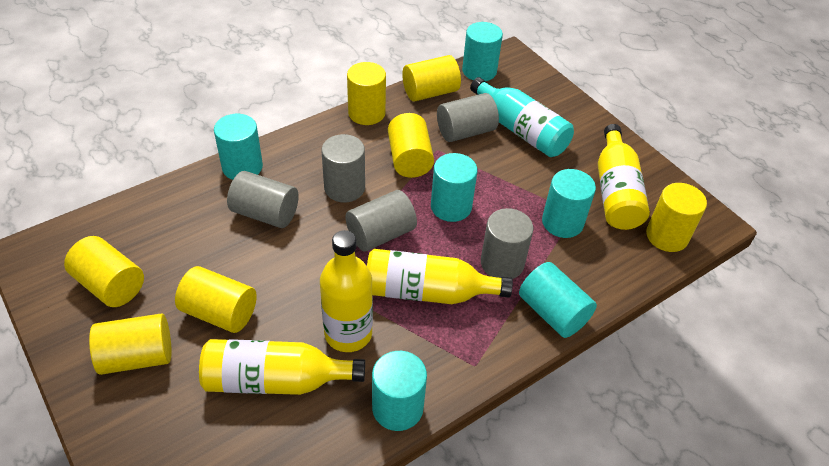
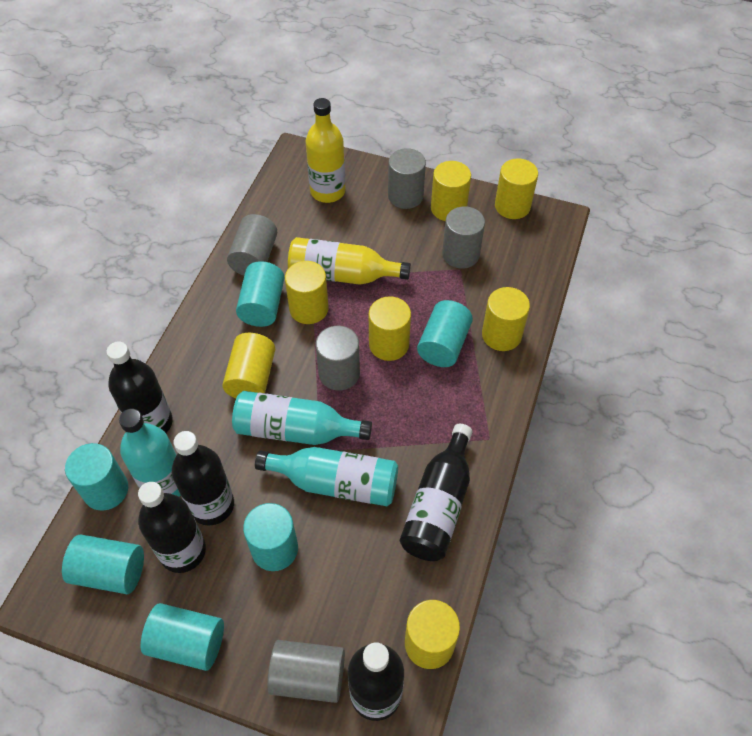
black bottle: none = 0 -> [106,341,173,433] [138,482,206,573] [172,431,234,526] [348,642,404,721] [400,424,472,561] = 5
turquoise bottle: [470,77,574,157] = 1 -> [119,409,180,497] [232,391,372,445] [255,447,398,506] = 3
yellow bottle: [199,339,365,395] [320,230,373,352] [367,249,513,304] [598,124,650,230] = 4 -> [288,237,411,285] [306,98,345,203] = 2

